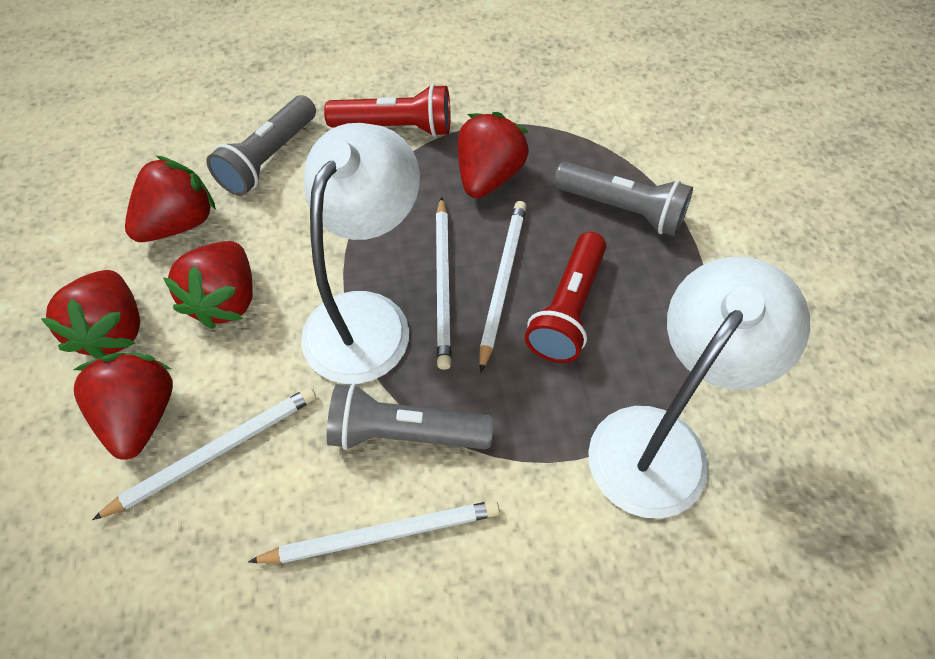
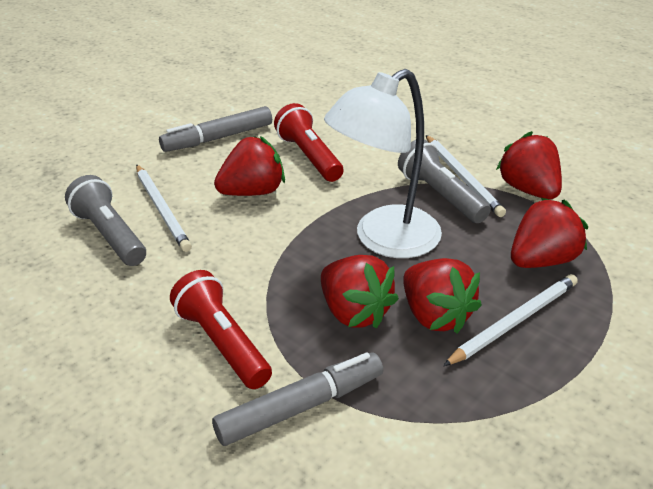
grey flashlight: [206,95,316,196] [327,384,494,450] [554,161,693,236] = 3 -> [65,175,146,266] [398,139,491,223] = 2
grey marker: none = 0 -> [159,106,272,152] [212,352,383,446] = 2
white lamp: [301,123,420,384] [588,257,810,518] = 2 -> [324,69,442,258] = 1
white pencil: [92,387,316,520] [248,500,500,563] [436,196,452,370] [480,201,527,373] = 4 -> [136,164,192,252] [426,135,506,217] [443,274,578,366] = 3

